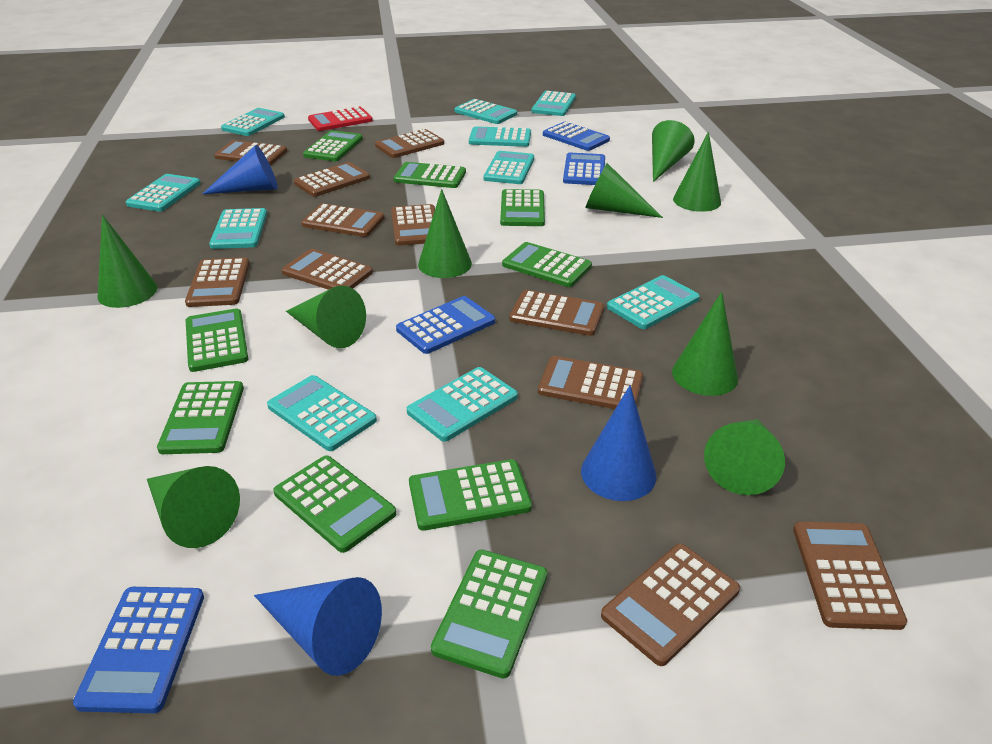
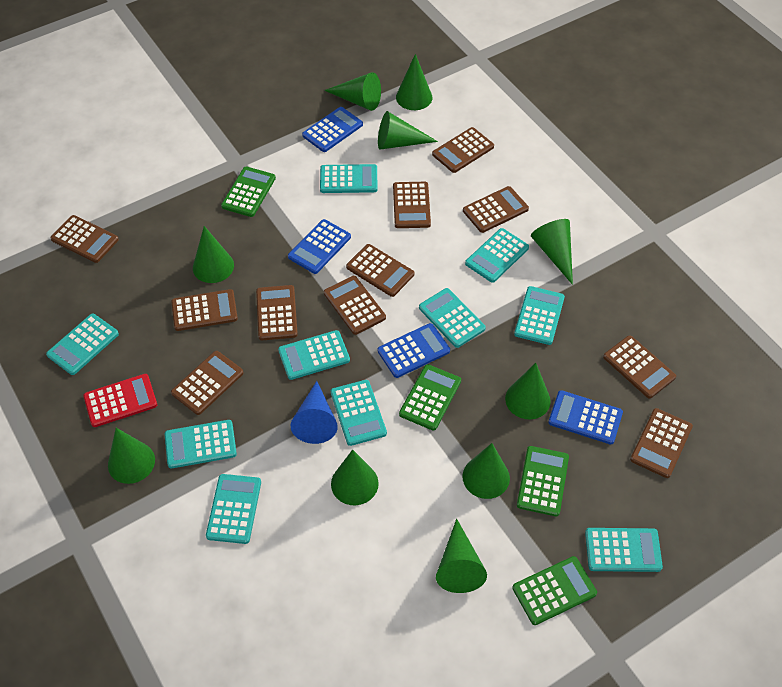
blue cone: [202,145,278,194] [254,577,382,676] [581,385,656,501] = 3 -> [291,381,338,444] = 1
green calculator: [157,381,244,454] [186,308,248,372] [273,456,396,553] [303,130,363,161] [393,162,466,188] [409,459,532,531] [431,549,548,679] [500,189,545,226] [502,242,592,287] = 9 -> [221,167,276,217] [399,364,461,431] [512,556,597,625] [517,446,569,516] = 4
green cone: [97,215,157,308] [147,466,240,548] [286,286,366,348] [418,189,472,278] [585,163,663,218] [652,120,695,182] [672,292,738,396] [673,132,721,212] [704,419,785,495] = 9 -> [108,428,155,484] [193,226,234,283] [324,72,381,111] [331,449,379,505] [378,111,438,150] [396,54,432,110] [436,519,487,593] [462,443,510,499] [505,363,550,419] [531,219,573,285] = 10

